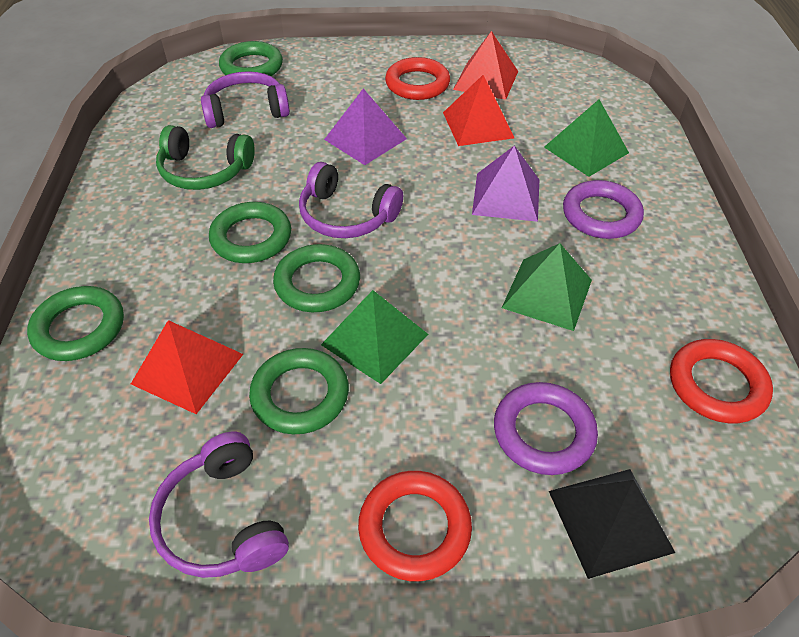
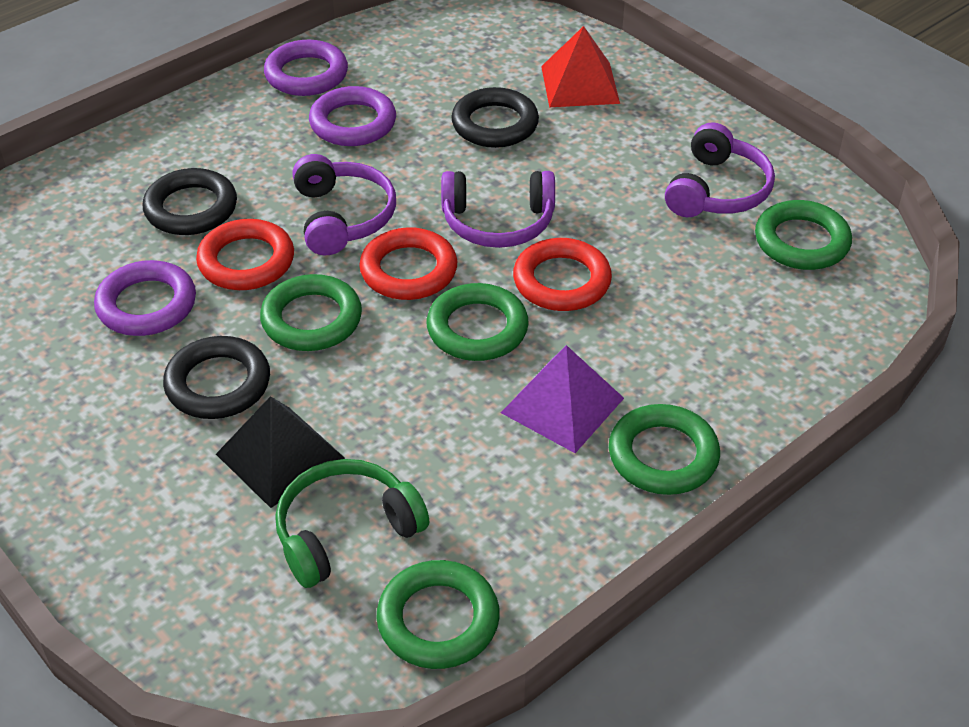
black ring: none = 0 -> [143,168,237,235] [163,336,270,419] [451,87,539,148] = 3
green pyramid: [321,290,428,384] [502,243,592,331] [544,100,629,177] = 3 -> none = 0
purple pyramid: [324,89,407,165] [472,145,539,222] = 2 -> [501,345,624,453] = 1
purple ring: [494,382,598,475] [563,180,644,239] = 2 -> [94,260,196,336] [264,40,348,96] [309,86,396,146] = 3
red pyramid: [131,320,243,414] [443,75,514,146] [453,31,518,100] = 3 -> [541,26,620,107] = 1

